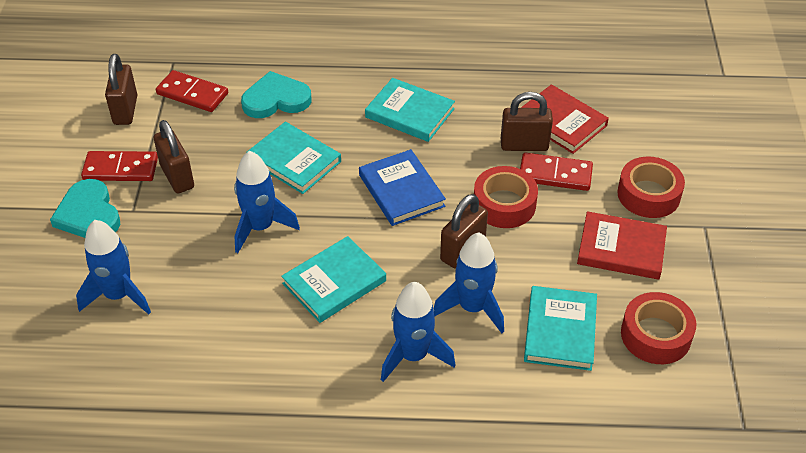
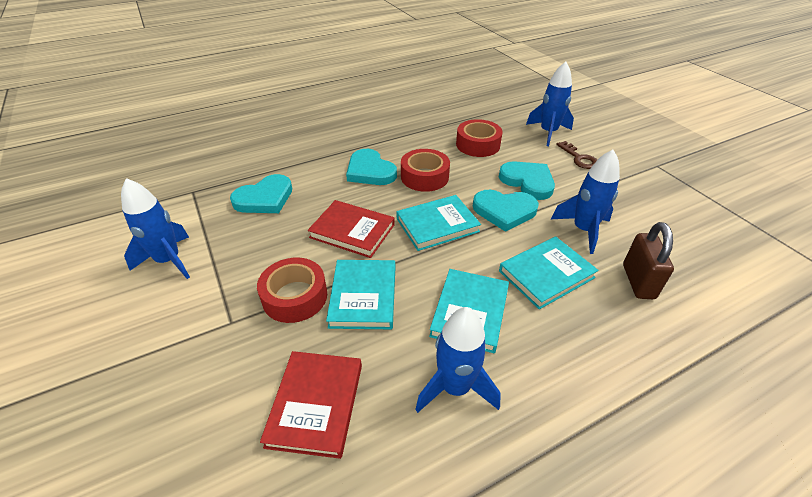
blue book: [359,149,446,226] = 1 -> none = 0
brown key: none = 0 -> [556,141,597,169] = 1
brown padlock: [105,54,137,125] [154,120,194,193] [440,194,488,269] [501,92,553,151] = 4 -> [623,222,674,299] = 1
red domino: [81,151,158,181] [156,70,228,112] [520,152,593,191] = 3 -> none = 0
turquoise heart: [50,179,120,238] [241,71,311,118] = 2 -> [230,174,292,213] [346,149,397,185] [473,190,539,232] [499,161,555,200] = 4

